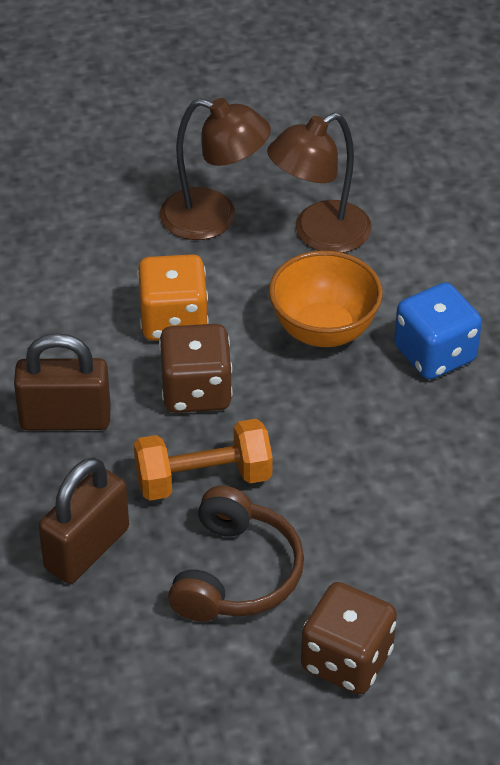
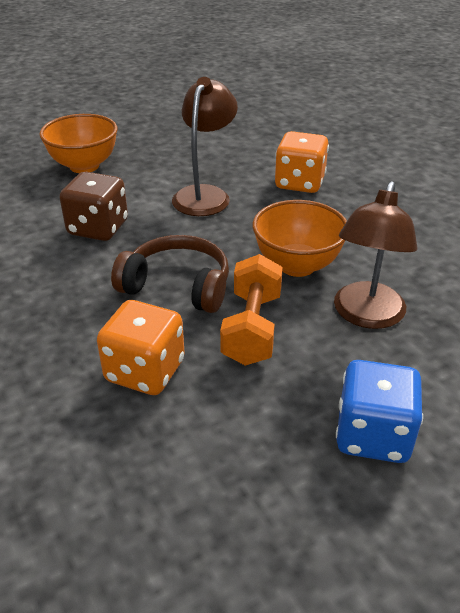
brown dice: [159,324,232,413] [301,582,397,694] = 2 -> [60,172,128,241] = 1
brown padlock: [14,333,111,431] [39,457,129,584] = 2 -> none = 0
orange bowl: [269,251,383,347] = 1 -> [40,114,118,173] [253,200,347,277] = 2
orange dice: [137,254,208,341] = 1 -> [97,300,185,395] [275,131,329,193] = 2

